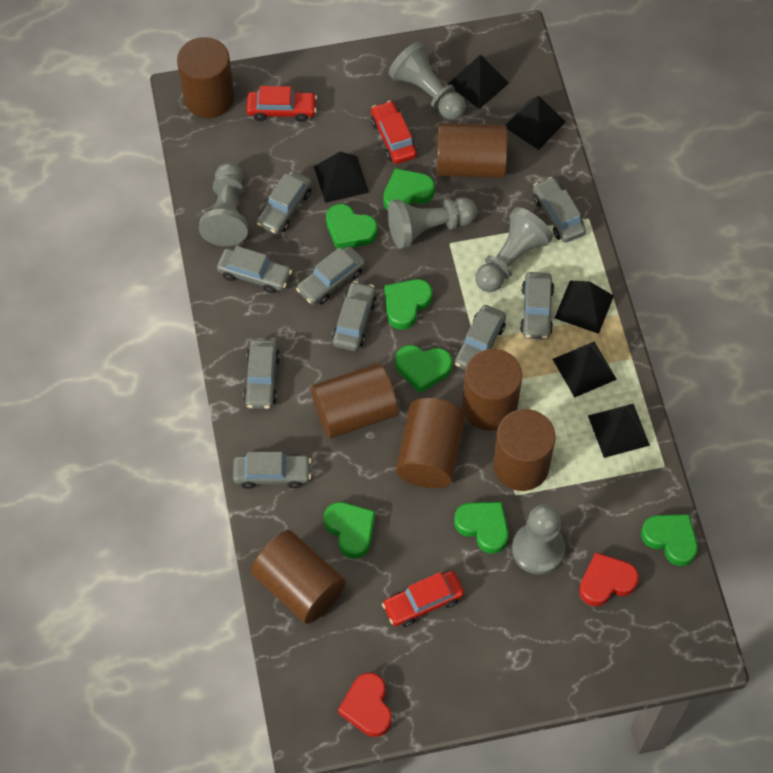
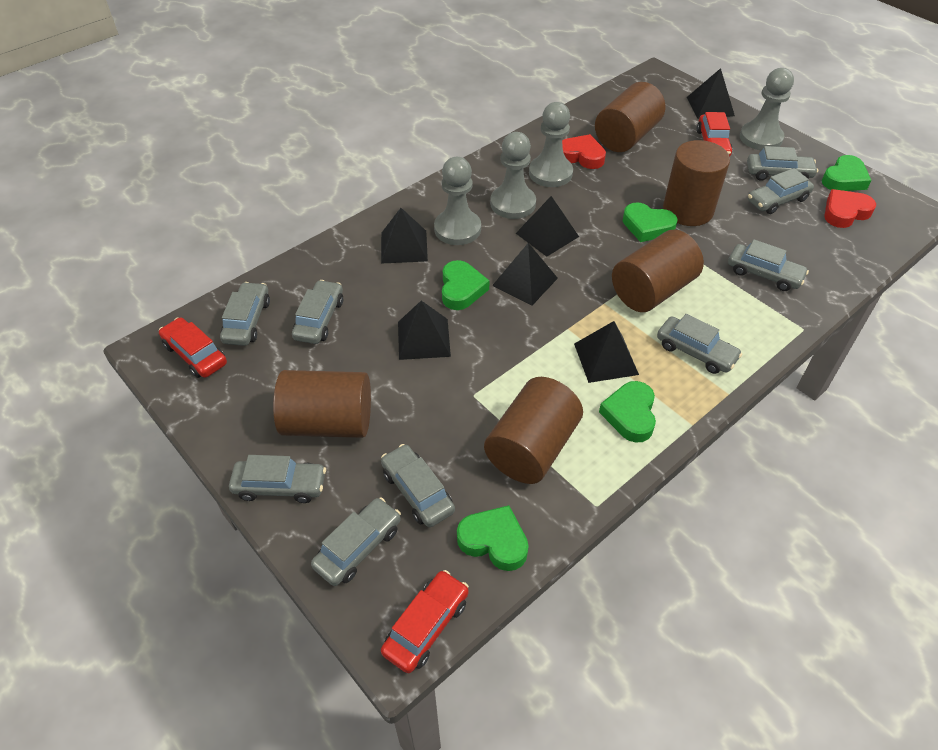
brown cylinder: [177,37,235,118] [251,530,346,624] [311,363,398,438] [396,398,465,488] [437,123,507,178] [462,349,522,431] [493,409,555,491] = 7 -> [273,370,371,438] [484,377,583,484] [595,82,665,152] [612,230,704,312] [663,140,730,226] = 5
green heart: [324,502,375,558] [326,204,378,249] [383,168,435,210] [385,279,432,330] [395,345,452,393] [454,502,509,554] [641,514,698,566] = 7 -> [442,260,490,310] [457,505,529,571] [599,381,656,443] [623,202,677,242] [822,155,872,191] = 5
grey pawn: [199,162,248,246] [388,197,477,249] [389,41,466,120] [475,207,553,292] [512,504,565,574] = 5 -> [434,157,481,245] [490,132,536,219] [529,102,573,187] [740,68,794,151] = 4

